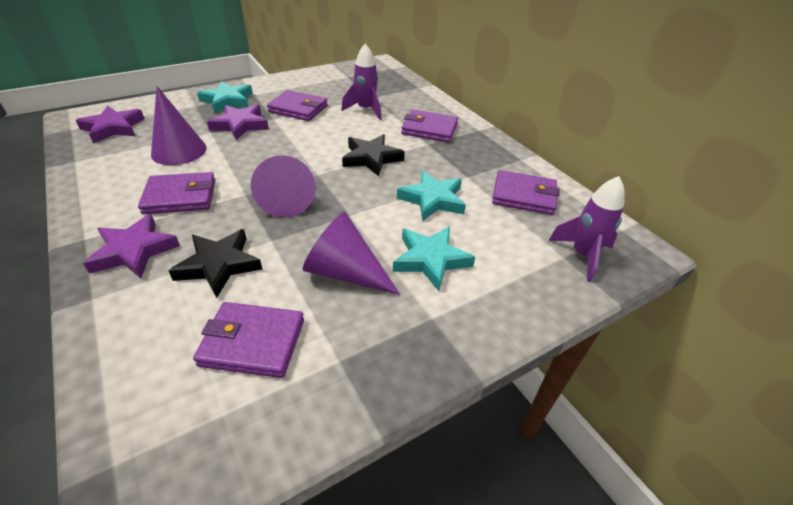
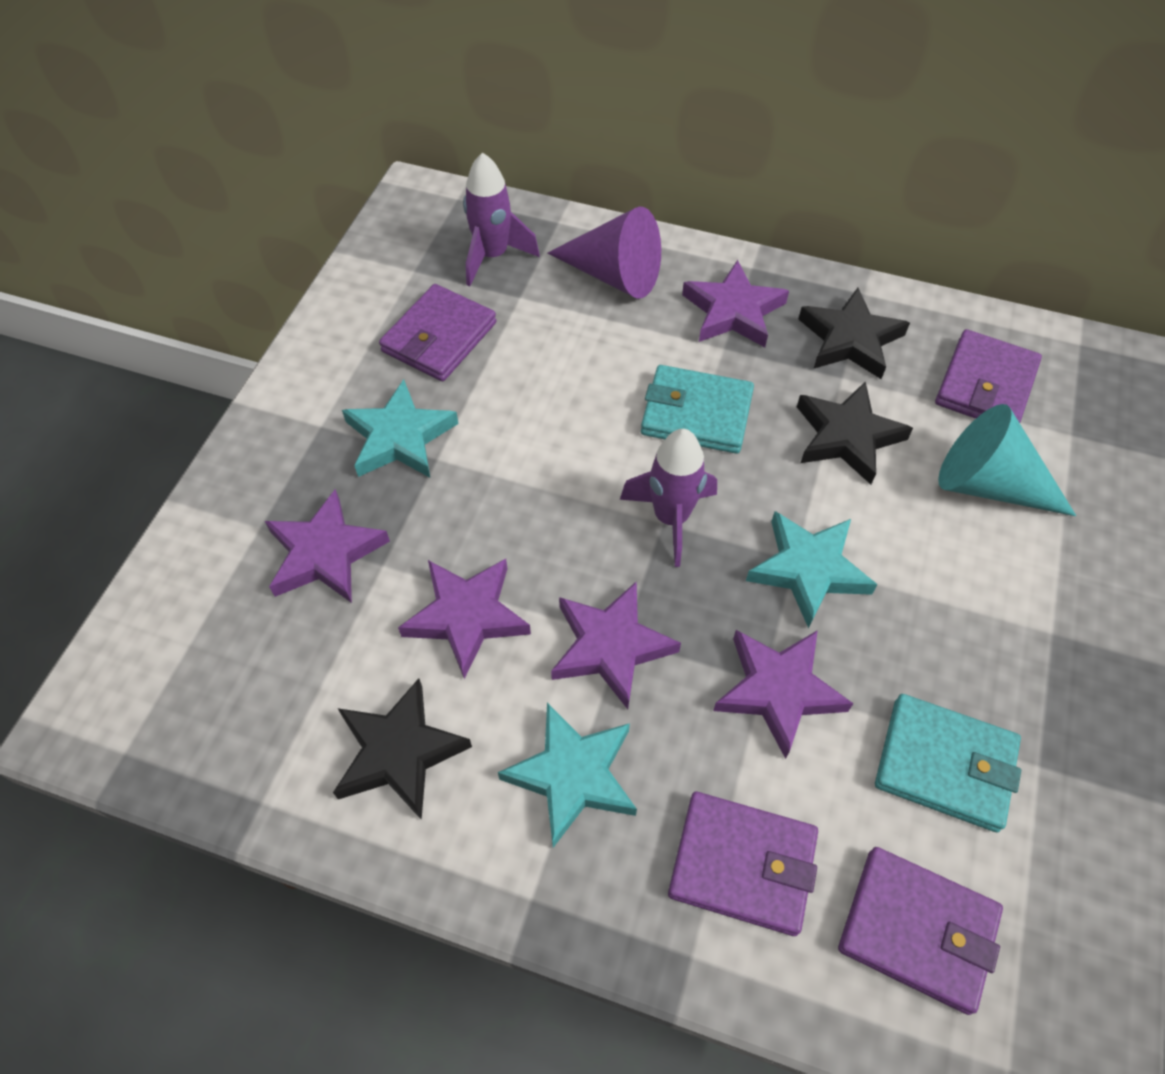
black star: [169,229,262,298] [342,134,405,176] = 2 -> [333,678,472,820] [797,381,913,484] [798,288,910,379] = 3
purple cone: [151,86,207,165] [251,155,316,218] [303,212,401,295] = 3 -> [547,206,661,299] = 1
purple star: [76,106,145,144] [83,214,180,278] [207,105,269,140] = 3 -> [265,489,390,603] [398,559,531,679] [551,581,681,709] [682,260,789,347] [713,630,854,759] = 5
purple wallet: [138,172,215,214] [193,302,304,378] [267,90,328,121] [401,109,458,142] [492,170,560,215] = 5 -> [379,284,497,381] [668,792,818,936] [838,847,1003,1015] [935,329,1042,423] = 4
turquoise cone: none = 0 -> [938,404,1076,516] = 1
turquoise wallet: none = 0 -> [641,365,754,454] [875,694,1021,832] = 2

